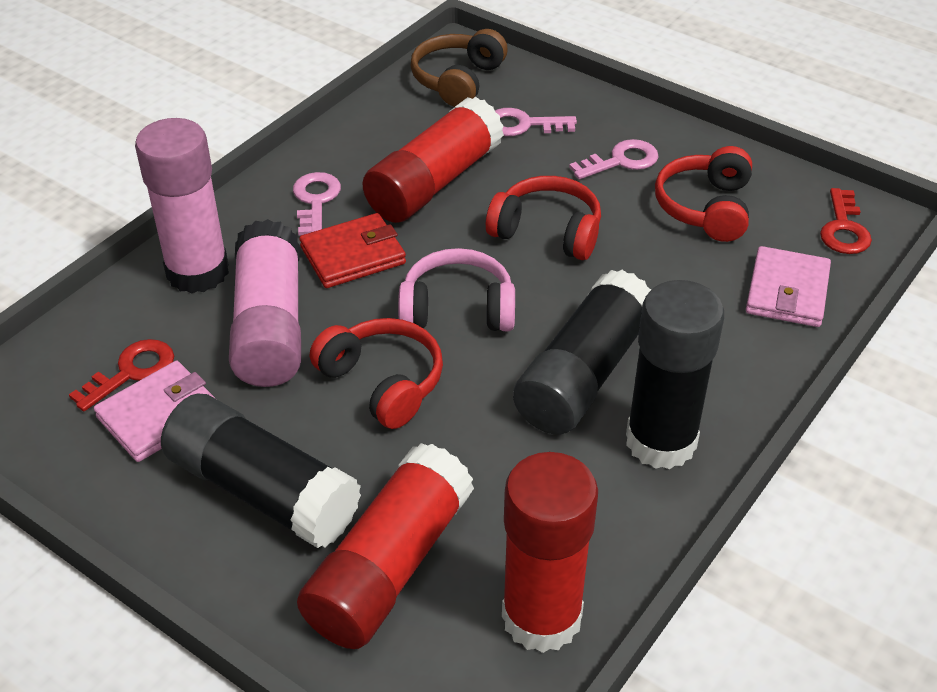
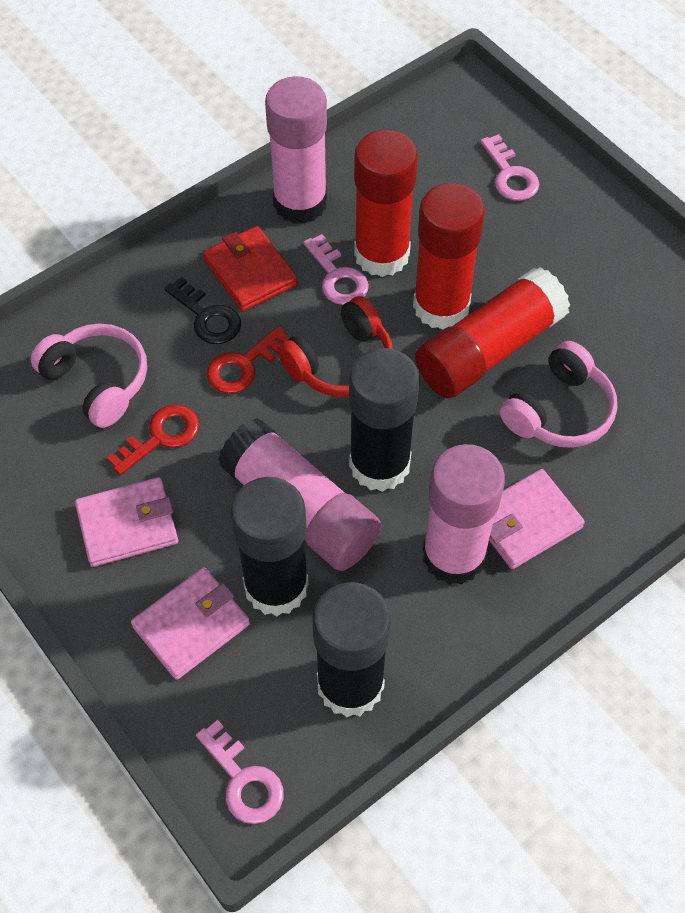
black key: none = 0 -> [165,277,241,344] = 1
brown headphones: [410,29,508,107] = 1 -> none = 0
pink glue stick: [135,118,229,294] [229,219,301,387] = 2 -> [218,418,381,571] [265,76,327,224] [423,444,505,585] = 3
pink headphones: [398,248,515,331] = 1 -> [31,323,147,428] [500,341,617,448] = 2
pink wallet: [94,361,216,462] [746,246,831,327] = 2 -> [75,477,178,567] [131,567,250,680] [489,469,585,569] = 3
red headphones: [310,318,443,429] [486,176,601,260] [655,146,752,242] = 3 -> [278,296,393,397] = 1

